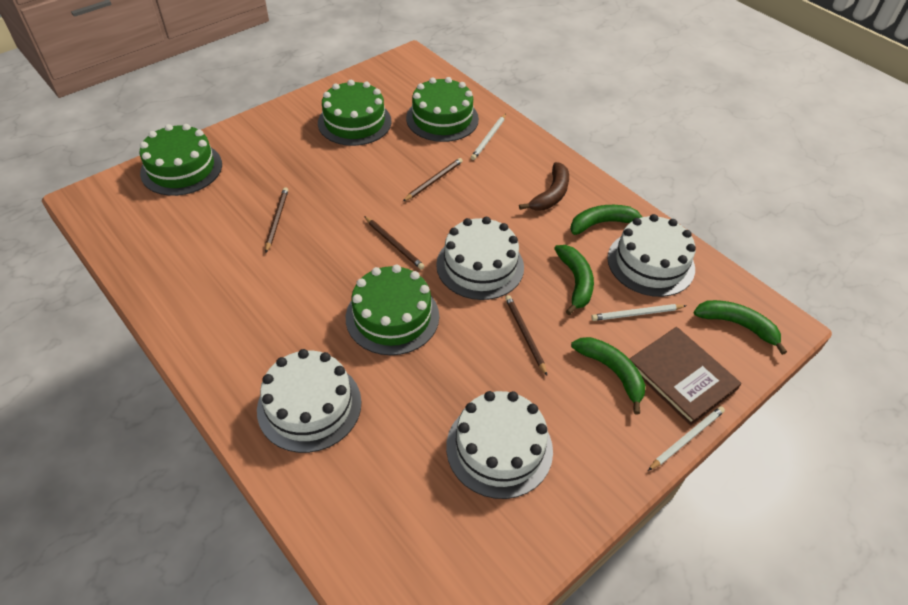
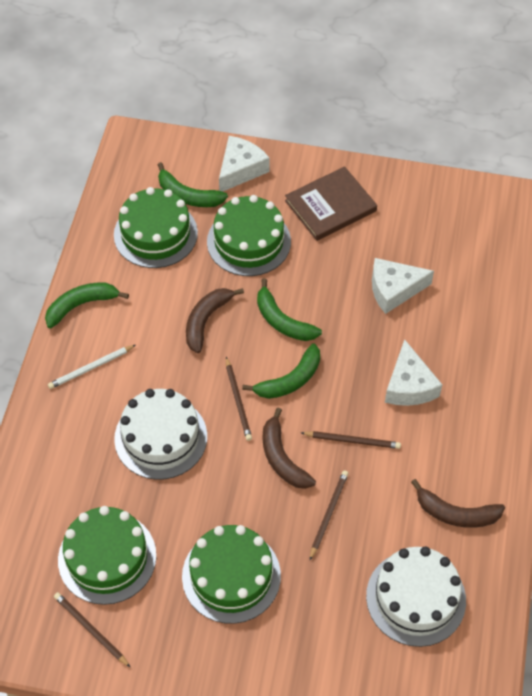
brown banana: [519,162,569,211] = 1 -> [186,288,244,353] [263,408,316,489] [411,479,505,528] = 3
white cake: [257,349,362,453] [436,217,524,300] [446,391,553,499] [607,214,696,297] = 4 -> [114,389,207,480] [366,547,466,647] = 2
white cheese: none = 0 -> [219,136,270,192] [372,258,434,314] [385,339,442,406] = 3
white pencil: [471,114,506,160] [591,304,686,321] [648,406,725,471] = 3 -> [48,345,136,389] = 1

